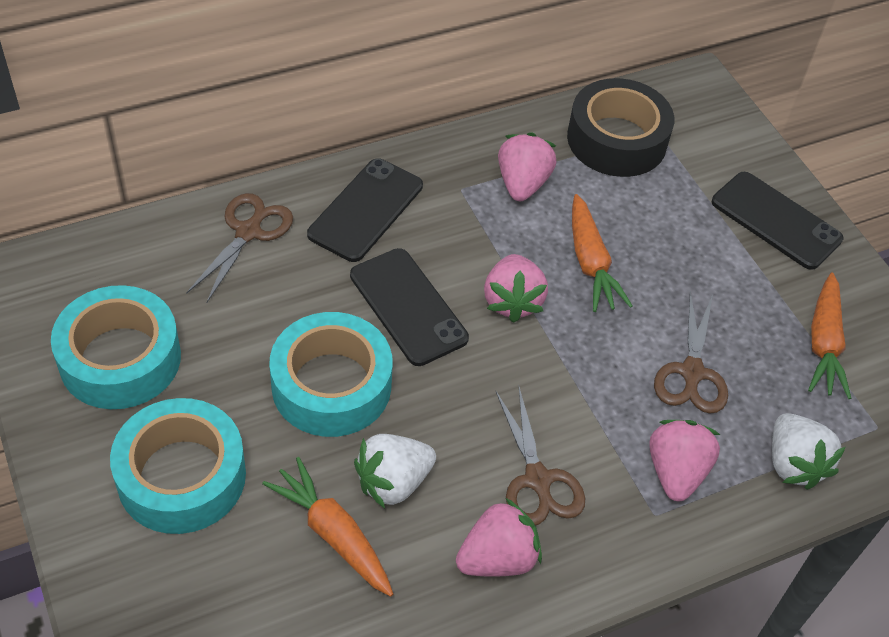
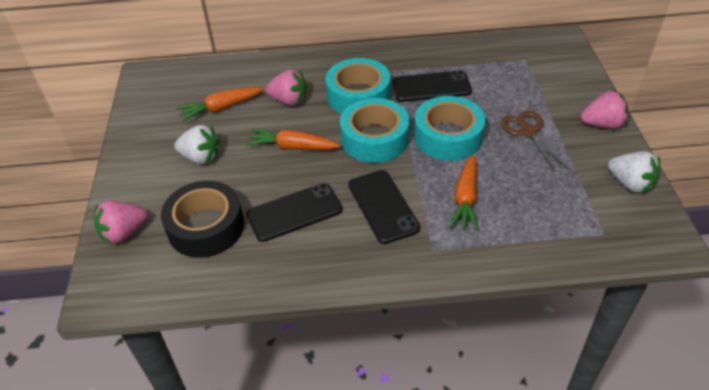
brown scissors: [186,193,293,303] [496,387,585,526] [654,291,728,414] = 3 -> [501,110,568,172] = 1
pink strawberry: [456,498,542,577] [484,254,548,323] [498,132,556,201] [649,420,720,502] = 4 -> [94,201,148,244] [265,69,307,106] [581,90,628,129] = 3

